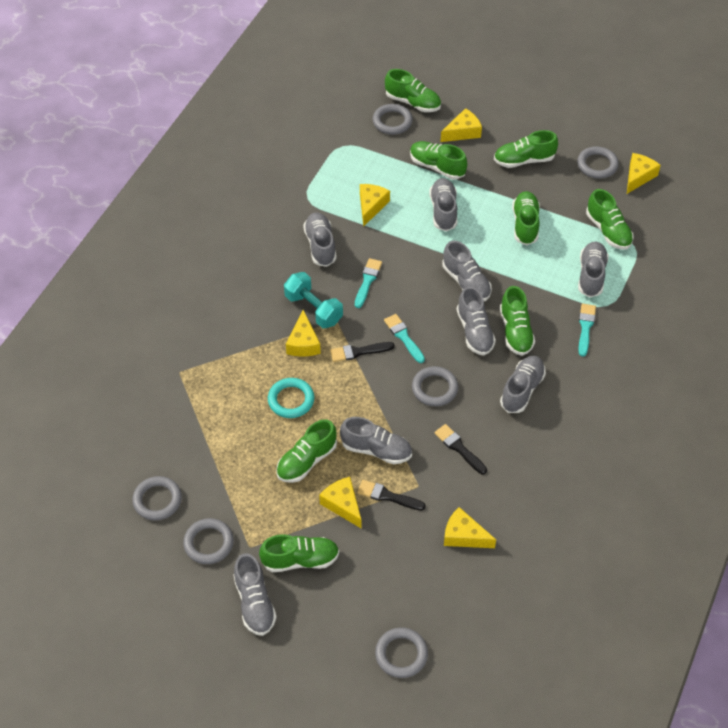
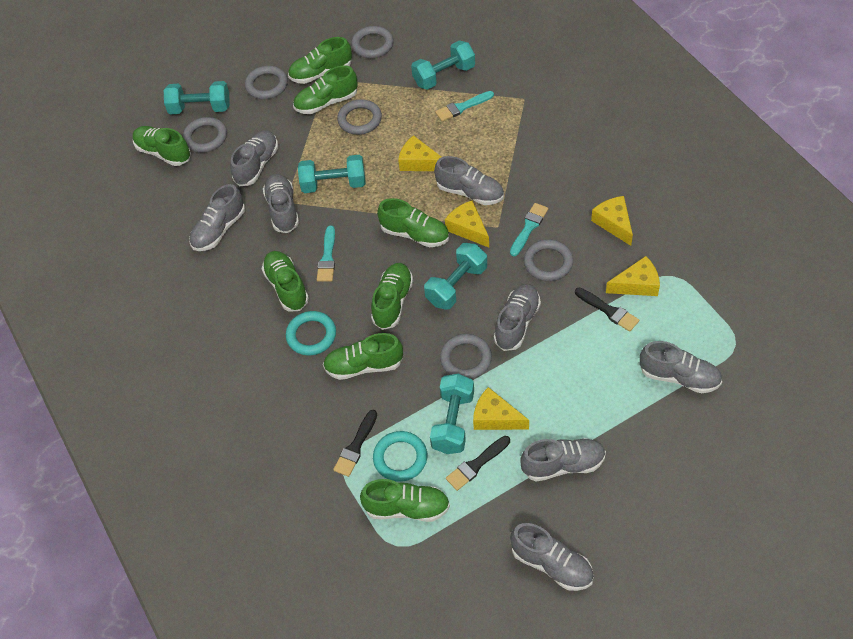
turquoise dumbbell: [284,272,343,328] = 1 -> [164,81,230,114] [298,155,365,193] [411,40,475,90] [424,243,487,310] [430,374,474,454] = 5
turquoise ring: [268,378,314,418] = 1 -> [286,311,336,355] [373,431,427,482] = 2
yellow cheese: [286,310,321,356] [319,477,362,529] [360,184,390,227] [440,108,482,142] [444,507,496,548] [627,153,661,194] = 6 -> [398,135,441,171] [445,201,489,248] [473,387,529,430] [591,196,633,246] [606,256,660,296] = 5

